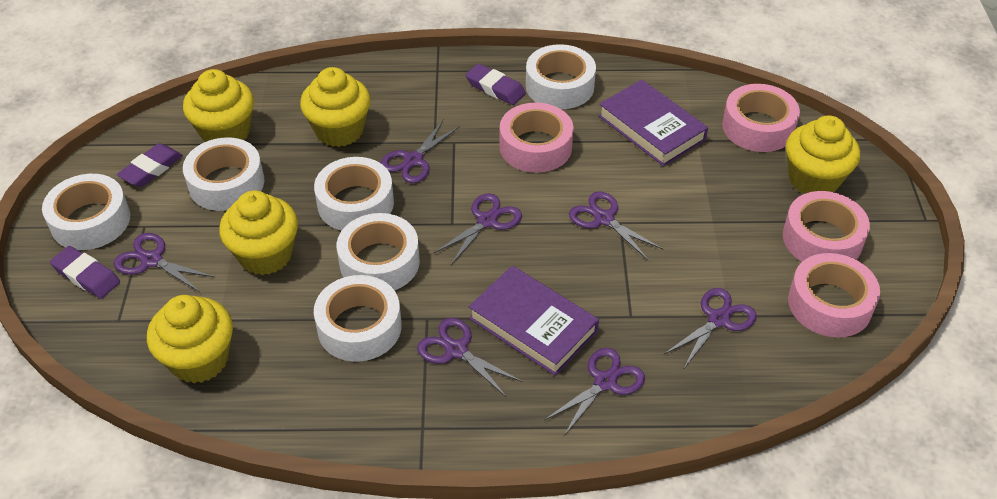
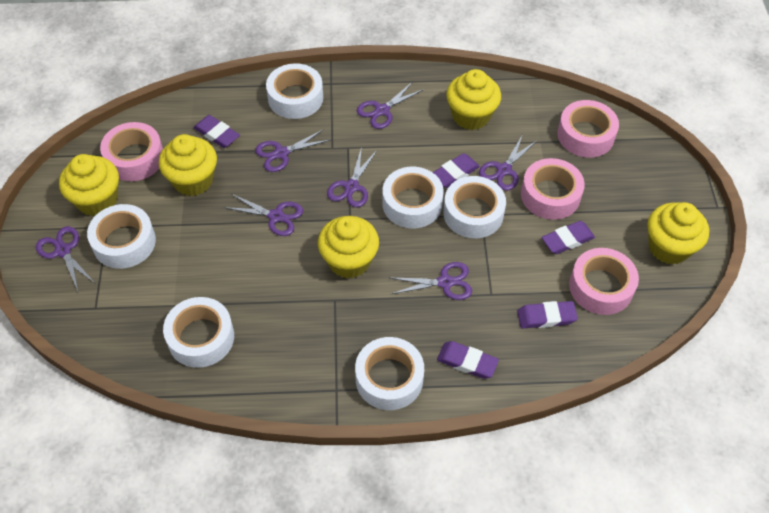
purple book: [469,266,599,376] [598,80,708,166] = 2 -> none = 0
purple eraser: [50,246,120,298] [117,143,183,187] [466,64,526,105] = 3 -> [193,115,240,148] [433,153,480,188] [437,341,499,379] [517,301,578,328] [542,221,595,254] = 5

